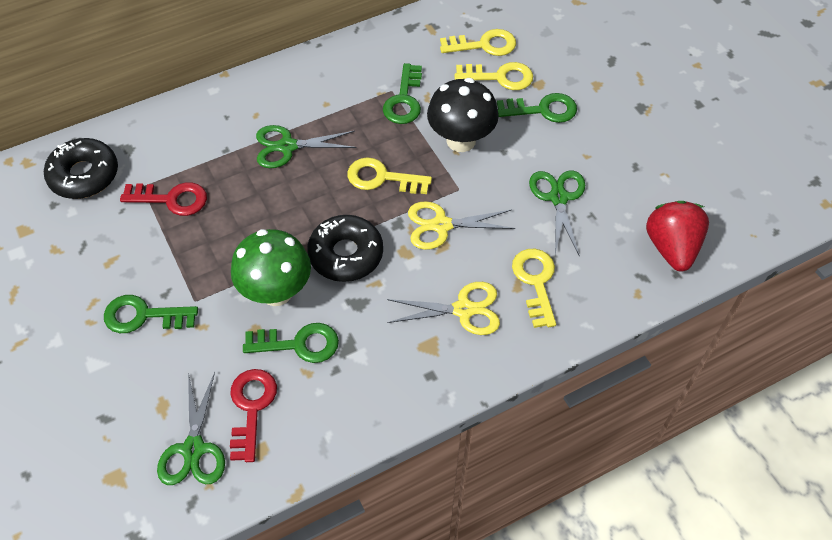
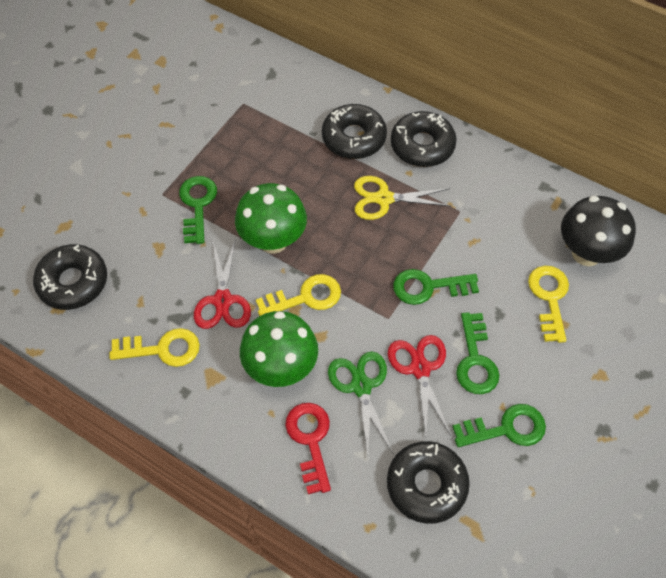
black donut: [44,138,118,199] [307,215,383,282] = 2 -> [33,244,107,310] [322,104,387,159] [387,441,470,524] [391,111,457,167] = 4
green mushroom: [231,229,311,306] = 1 -> [235,183,307,254] [240,311,318,387] = 2
green scissors: [157,372,225,485] [256,125,357,168] [529,171,585,256] = 3 -> [328,352,393,455] = 1
red key: [120,182,207,216] [230,369,277,462] = 2 -> [285,403,331,494] = 1
red scissors: none = 0 -> [194,241,251,329] [388,335,451,437] = 2
red strawberry: [646,201,709,272] = 1 -> none = 0
yellow key: [347,157,432,194] [440,29,516,56] [454,62,533,90] [512,249,556,328] = 4 -> [110,328,200,367] [256,274,341,316] [528,266,569,343] = 3
yellow scissors: [387,282,500,335] [408,201,516,250] = 2 -> [354,176,451,220] = 1

